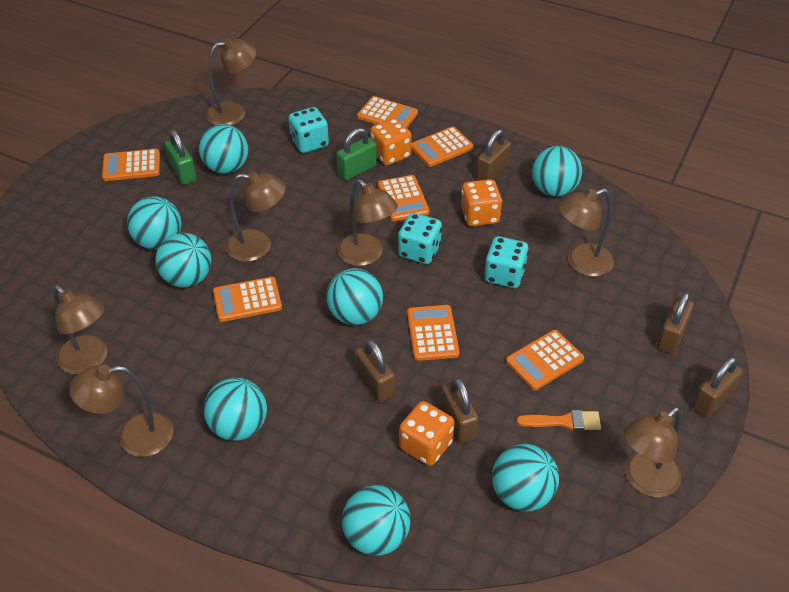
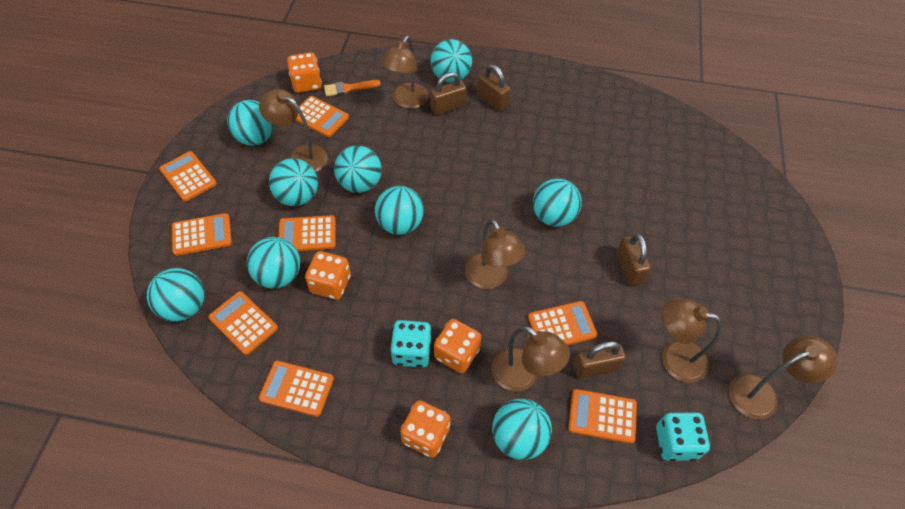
brown lamp: [53,285,108,374] [69,365,173,457] [206,38,256,126] [226,171,286,262] [337,179,398,266] [559,189,614,277] [623,407,681,497] = 7 -> [259,89,328,172] [381,36,429,109] [465,219,526,289] [491,326,570,391] [662,298,722,383] [729,335,837,420] = 6
brown padlock: [355,339,395,403] [441,378,479,444] [476,130,511,180] [657,292,694,354] [692,357,743,418] = 5 -> [430,72,467,115] [477,65,511,111] [573,341,626,379] [616,234,651,286] = 4
green padlock: [165,130,197,185] [337,128,377,180] = 2 -> none = 0
orange calculator: [102,149,160,181] [213,277,282,322] [357,96,418,128] [378,175,430,221] [407,305,460,361] [411,127,474,167] [506,330,584,390] = 7 -> [159,151,217,202] [172,213,232,256] [208,291,278,355] [259,361,334,417] [278,215,336,251] [295,96,349,137] [528,301,597,345] [568,389,637,444] = 8
orange dice: [370,118,412,165] [399,401,455,466] [461,179,502,226] = 3 -> [287,52,322,93] [305,251,351,300] [400,400,451,458] [434,319,481,373] = 4
turquoise ball: [127,196,182,249] [155,233,212,288] [199,124,248,174] [204,378,267,441] [326,268,383,325] [342,485,411,556] [492,444,559,511] [532,146,582,197] = 8 -> [147,268,205,322] [227,100,274,146] [247,237,300,289] [269,158,318,206] [334,146,382,193] [375,186,424,235] [431,39,472,83] [492,399,552,460] [533,178,582,227] = 9
turquoise dice: [288,107,329,153] [398,213,442,264] [484,236,529,288] = 3 -> [390,320,432,368] [656,413,710,461] = 2

